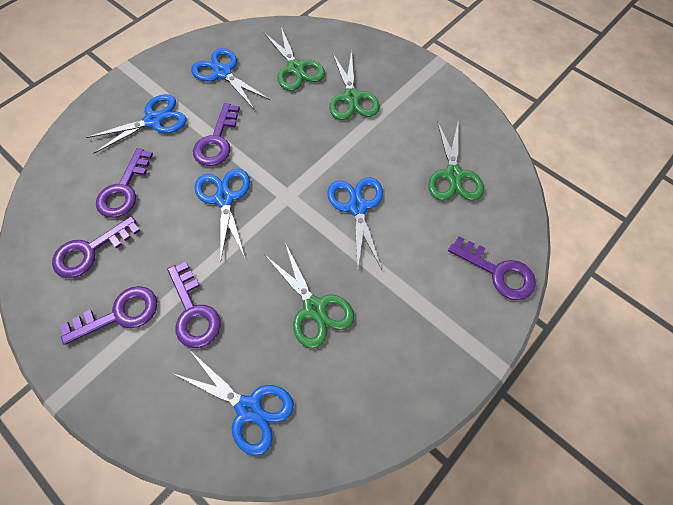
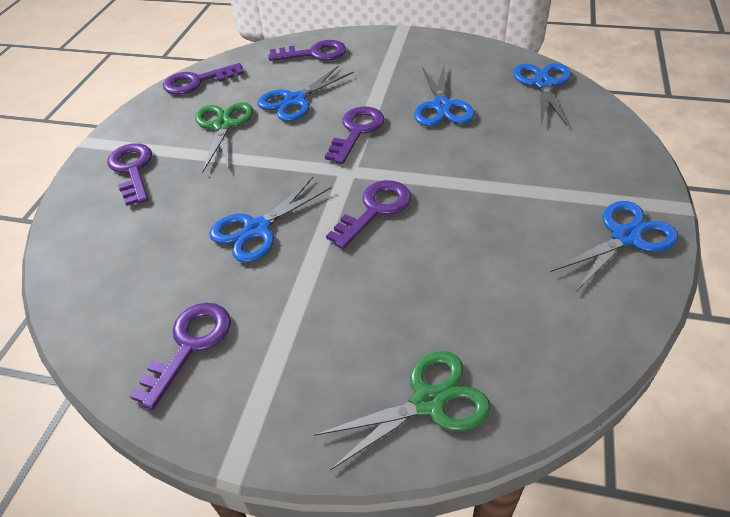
green scissors: [264,27,325,91] [264,243,354,348] [329,51,380,120] [428,121,484,201] = 4 -> [195,102,253,173] [314,351,491,470] = 2

